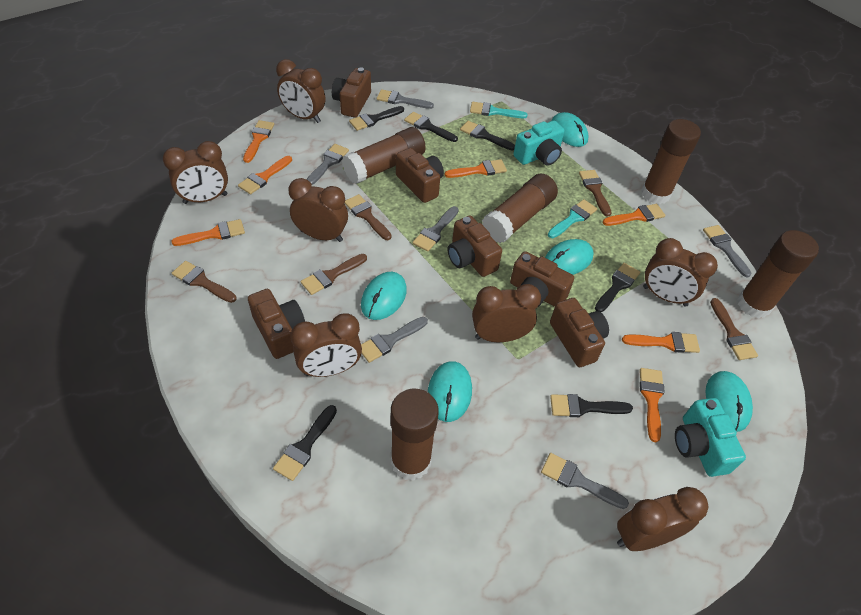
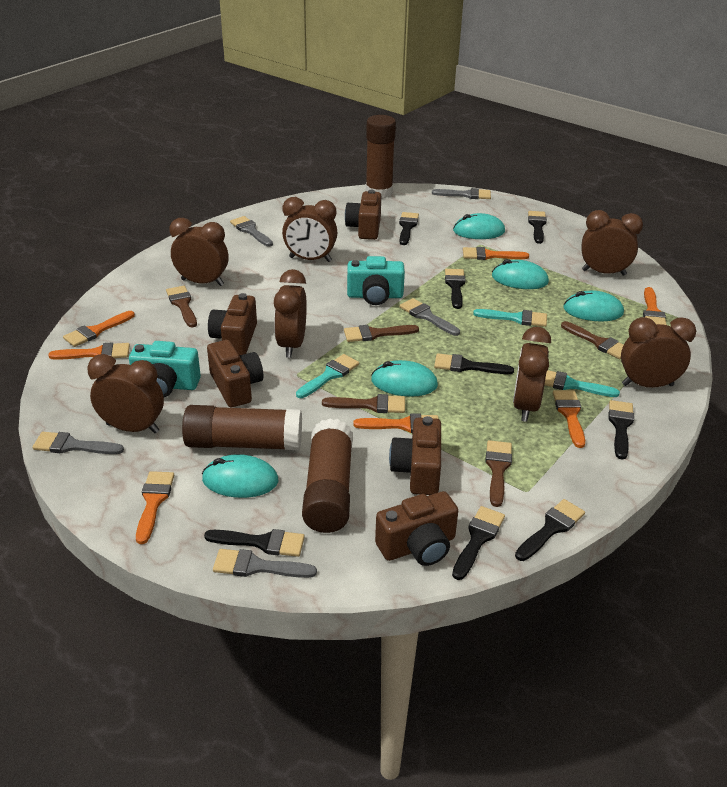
black brush: [273,405,337,481] [349,106,404,131] [404,112,458,142] [460,121,515,151] [550,394,633,417] [595,263,640,312] = 6 -> [204,529,305,557] [399,212,419,245] [434,353,514,374] [445,269,466,309] [452,506,505,580] [515,499,585,561] [528,211,547,244] [608,400,634,459] = 8
brown camera: [248,289,305,359] [332,67,371,118] [396,148,444,203] [448,216,502,277] [510,251,574,307] [550,298,609,367] = 6 -> [207,340,263,407] [208,293,257,355] [345,190,381,240] [375,491,458,566] [389,416,441,495] = 5
brown glue stick: [342,127,426,184] [391,389,439,481] [482,174,558,243] [641,119,701,204] [737,230,819,318] = 5 -> [182,405,302,451] [302,418,353,533] [366,115,396,198] = 3
grey brush: [307,144,349,185] [361,317,428,363] [377,89,434,109] [413,206,459,252] [541,453,629,509] [703,225,752,277] = 6 -> [32,432,124,454] [213,549,317,578] [230,216,273,247] [399,298,460,336] [432,188,491,199] = 5
turquoise brush: [470,102,528,118] [548,199,597,238] = 2 -> [296,354,359,398] [473,309,547,327] [545,370,620,397] = 3

